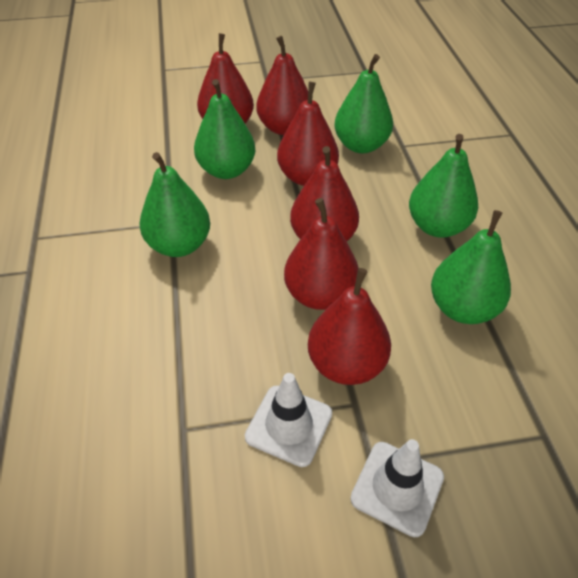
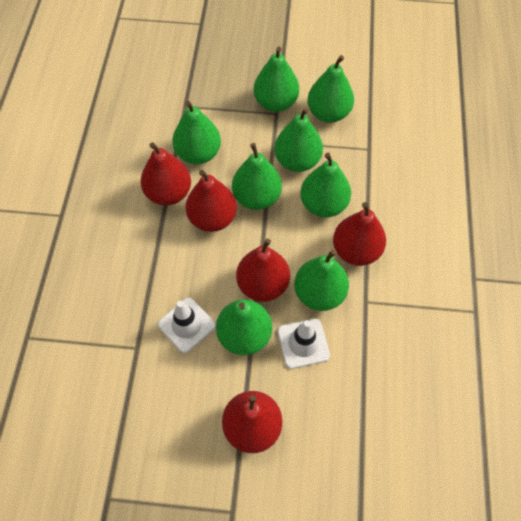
green pear: [140,152,210,257] [194,79,255,179] [334,54,393,153] [409,134,478,238] [431,210,511,324] = 5 -> [172,101,221,164] [216,299,272,355] [232,143,282,210] [254,46,299,112] [274,108,323,172] [294,250,349,311] [300,153,351,217] [307,55,354,123] = 8
red pear: [197,33,254,123] [256,36,308,135] [277,82,339,186] [284,198,359,310] [290,146,359,241] [308,268,391,385] = 6 -> [141,142,191,205] [185,170,237,232] [222,391,282,453] [236,239,290,302] [333,202,386,266] = 5

